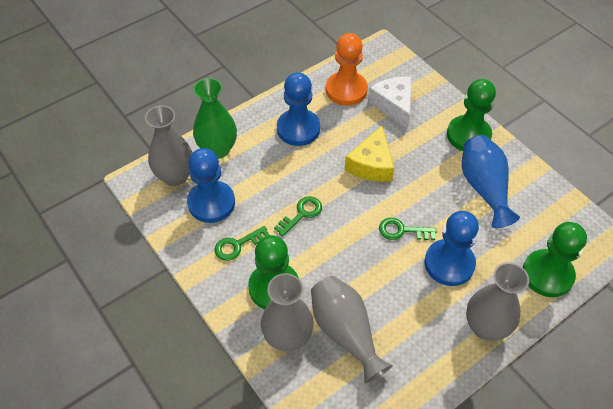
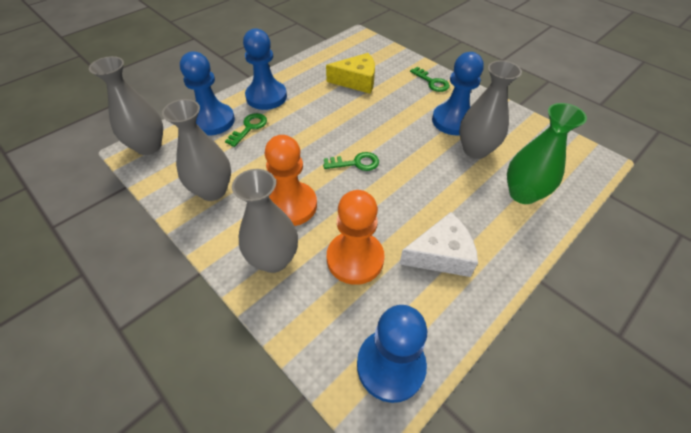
blue pawn: [187,148,235,223] [277,72,320,146] [425,211,479,286] = 3 -> [180,51,235,136] [243,28,287,110] [357,305,427,403] [432,52,484,135] = 4
blue vase: [462,135,520,228] = 1 -> none = 0
green pawn: [248,235,299,309] [447,79,496,151] [523,222,587,297] = 3 -> none = 0
orange pawn: [326,33,368,106] = 1 -> [265,135,317,226] [327,190,385,285] = 2

